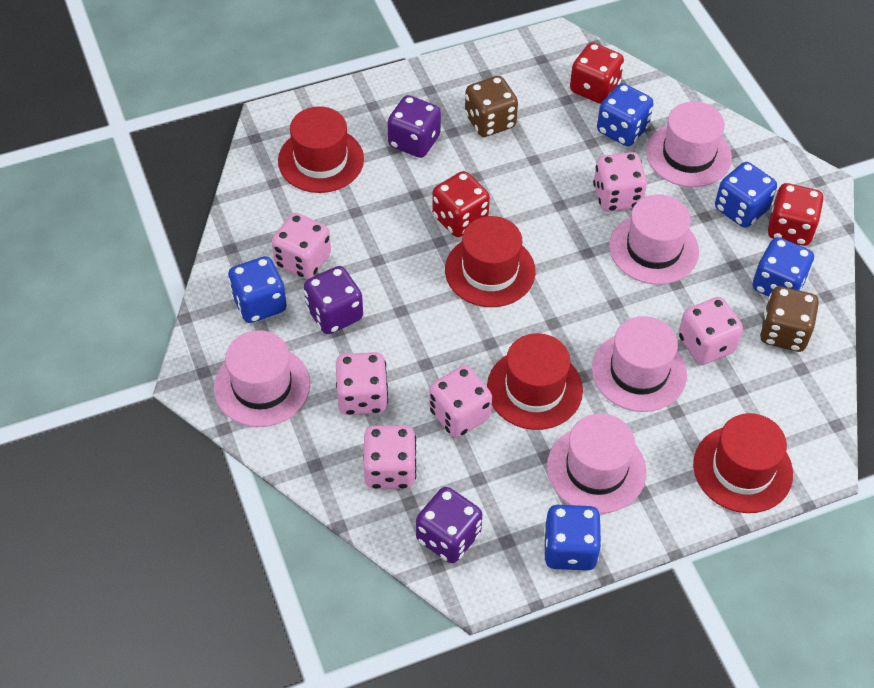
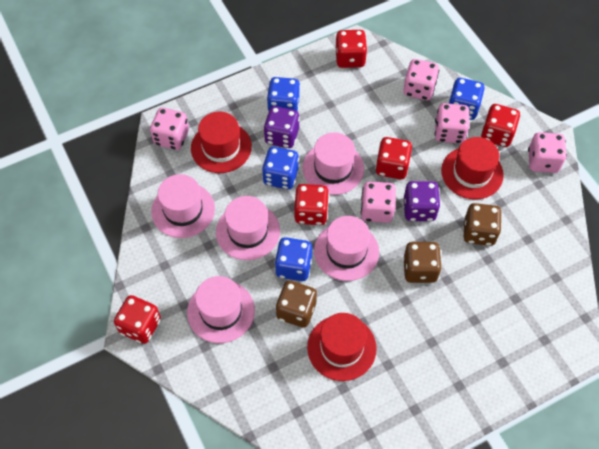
blue dice: [228,256,287,323] [544,505,602,571] [597,83,654,146] [715,162,777,228] [752,237,814,297] = 5 -> [262,147,299,189] [267,77,300,111] [274,237,312,281] [449,78,485,120] = 4
brown dice: [465,76,518,137] [760,286,819,352] = 2 -> [276,281,317,328] [403,242,442,283] [464,203,502,246] = 3
pink dice: [272,213,331,279] [336,352,388,415] [363,426,416,489] [429,365,492,438] [593,152,647,212] [678,297,743,365] = 6 -> [150,108,189,150] [360,181,396,223] [403,59,439,100] [435,103,470,144] [528,132,567,173] = 5
purple dice: [304,266,363,334] [388,95,441,158] [416,487,482,563] = 3 -> [263,106,300,148] [404,181,441,221] = 2
red dice: [432,171,490,237] [570,42,624,104] [768,183,824,246] = 3 -> [114,295,161,344] [294,184,329,225] [335,30,367,68] [375,137,412,179] [481,104,520,147] = 5
red hat: [278,106,364,193] [445,216,536,307] [487,333,583,430] [693,413,793,513] = 4 -> [191,112,252,173] [307,313,377,381] [441,137,504,199] = 3

